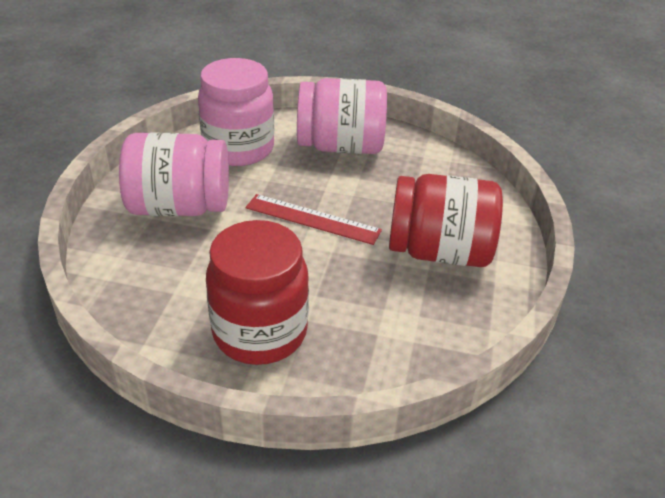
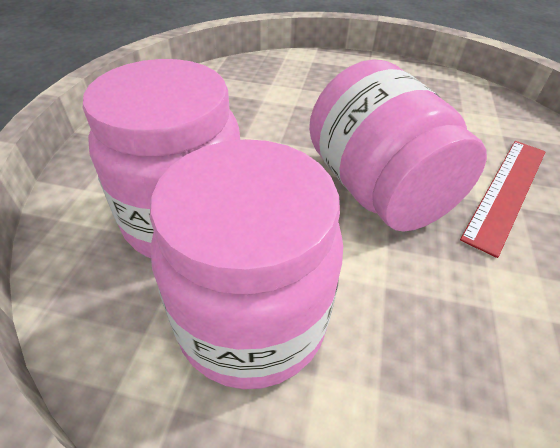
red jar: [206,220,309,365] [389,174,503,267] = 2 -> none = 0

